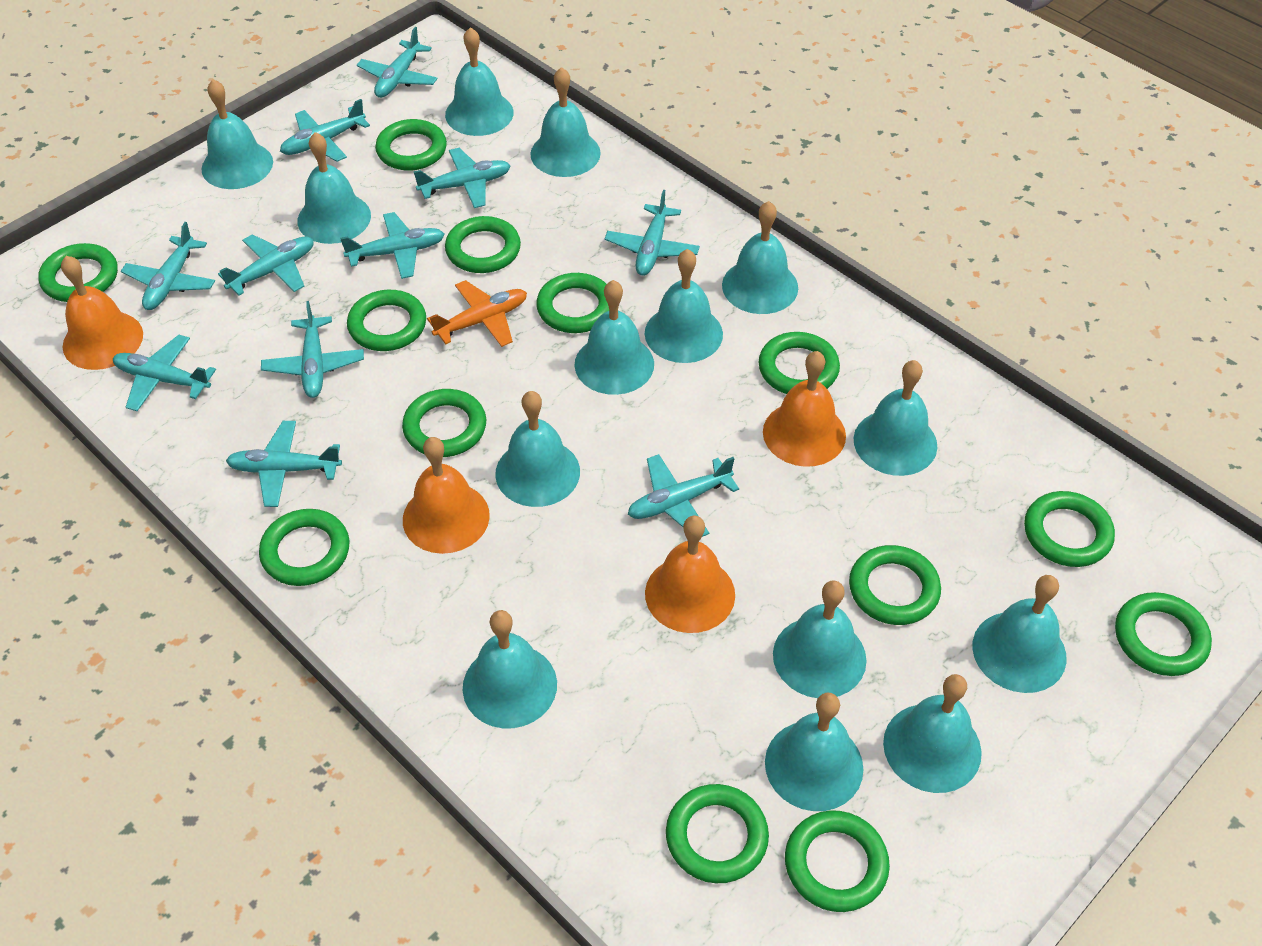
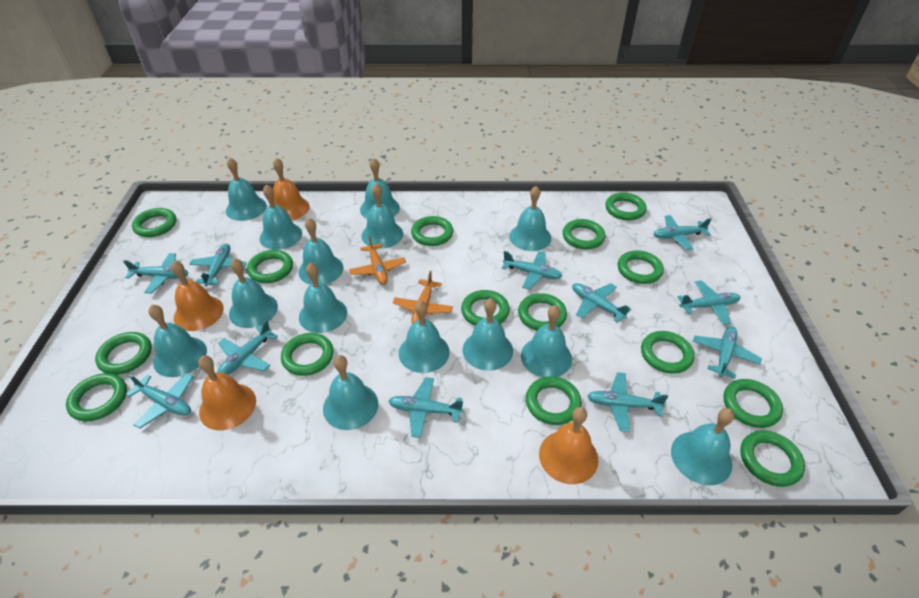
green ring: [38,243,118,302] [259,509,350,586] [347,290,426,351] [375,119,447,171] [402,389,486,457] [445,216,521,273] [536,273,609,333] [666,784,769,883] [759,332,840,394] [785,810,890,912] [849,545,941,625] [1024,491,1115,567] [1115,592,1212,676] = 13 -> [66,373,127,422] [95,332,152,375] [132,208,176,237] [247,250,293,283] [281,333,334,376] [411,216,453,246] [461,290,510,326] [518,293,567,331] [526,376,582,425] [562,219,606,249] [605,193,647,220] [618,250,664,284] [641,331,694,374] [723,379,783,428] [740,430,805,487] = 15
orange plane: [427,280,527,347] = 1 -> [349,235,406,285] [393,271,453,324] = 2

